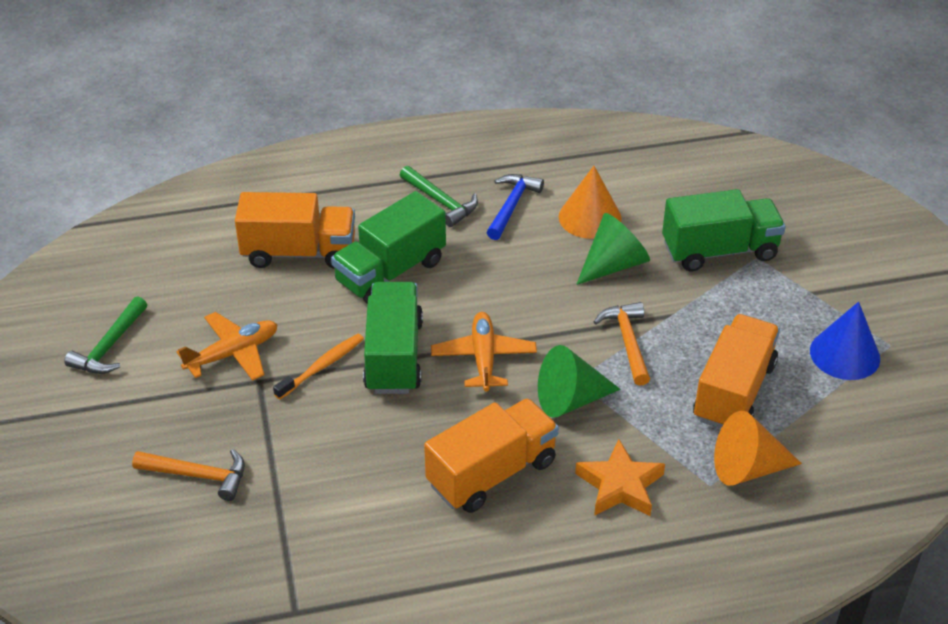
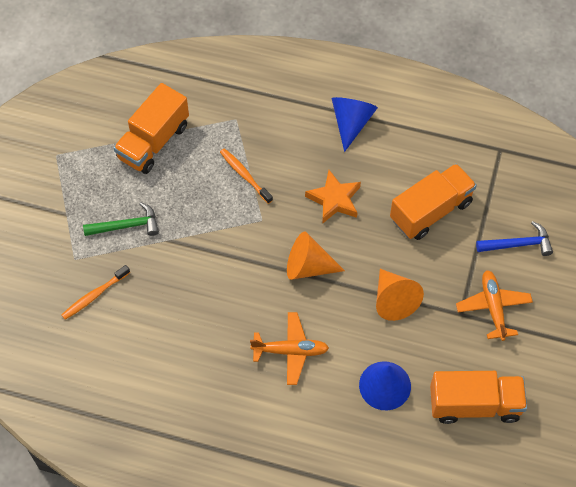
blue cone: [810,302,880,380] = 1 -> [332,97,378,152] [359,361,411,410] = 2
green cone: [538,345,621,418] [576,213,650,285] = 2 -> none = 0
green hammer: [64,296,147,374] [400,166,478,227] = 2 -> [83,202,159,236] = 1
green truck: [331,191,446,304] [363,282,423,394] [662,189,786,271] = 3 -> none = 0
orange hammer: [132,449,245,501] [594,302,650,386] = 2 -> none = 0
orange toothbrush: [273,334,364,399] = 1 -> [61,265,130,320] [220,148,273,204] = 2

